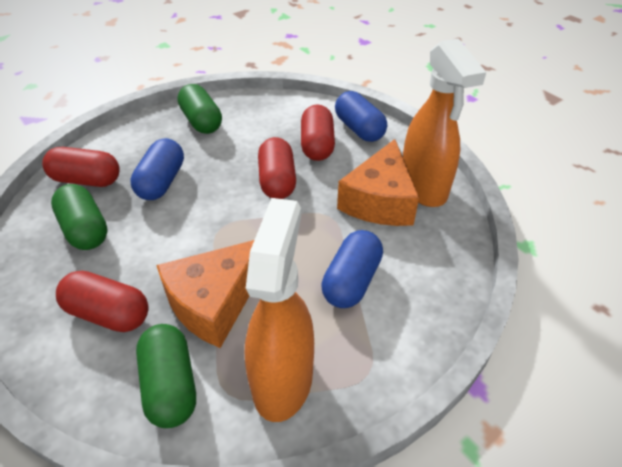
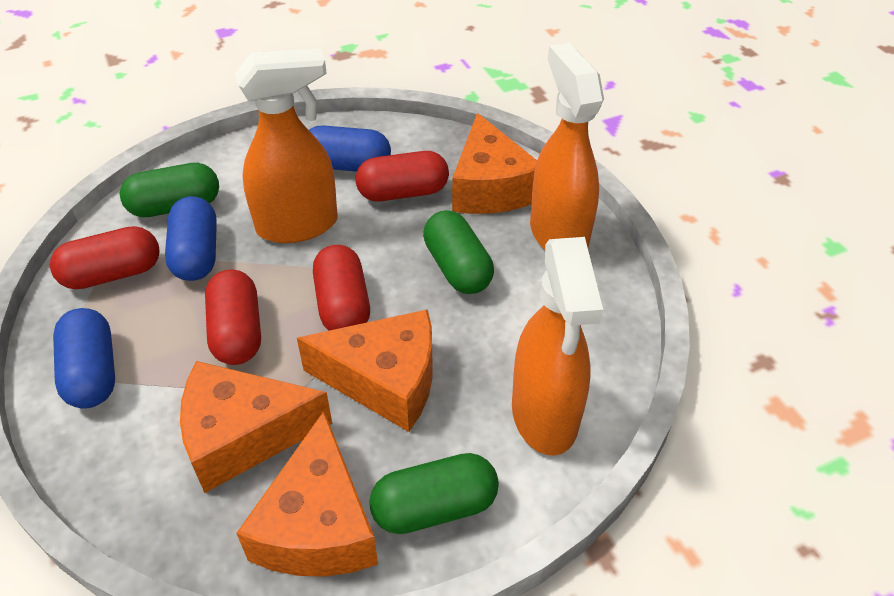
orange cheese: [156,240,254,348] [337,139,419,226] = 2 -> [180,361,332,493] [237,411,378,577] [297,309,433,432] [452,113,537,214] = 4
orange spray bottle: [245,198,314,422] [403,38,486,207] = 2 -> [235,48,338,243] [512,237,603,456] [530,43,604,250] = 3

